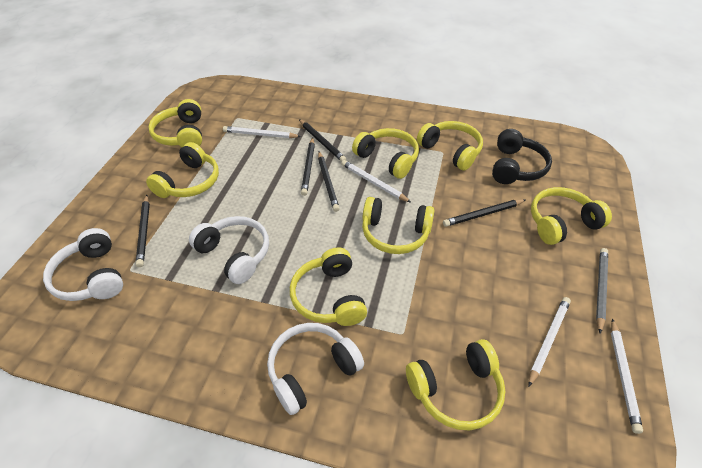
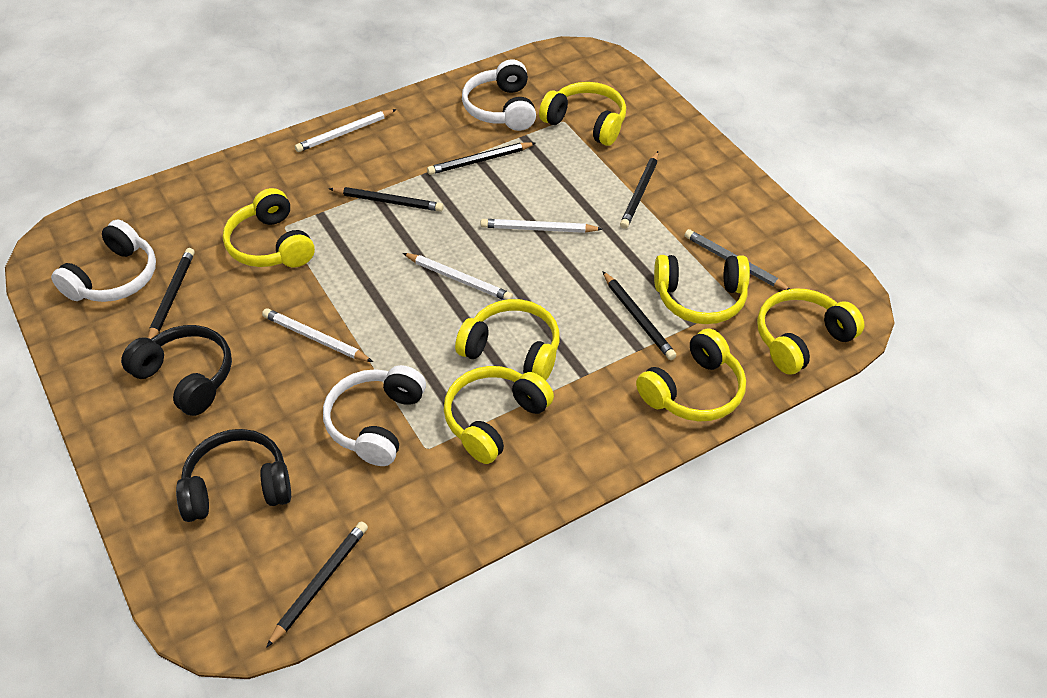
black headphones: [492,129,552,184] = 1 -> [121,325,232,416] [176,429,291,522] = 2
black pencil: [136,195,150,267] [299,119,346,162] [301,138,315,196] [318,152,340,212] [443,199,525,227] = 5 -> [148,248,194,339] [266,521,368,648] [329,187,444,212] [427,142,536,175] [602,271,677,360] [620,151,658,229] = 6
yellow headphones: [146,142,219,198] [148,99,202,147] [290,247,367,326] [352,128,419,179] [362,197,434,254] [406,339,505,430] [417,121,483,171] [531,187,612,245] = 8 -> [223,188,315,267] [444,366,554,464] [455,299,560,380] [539,82,626,146] [636,329,746,422] [654,255,750,324] [757,288,865,375] = 7

